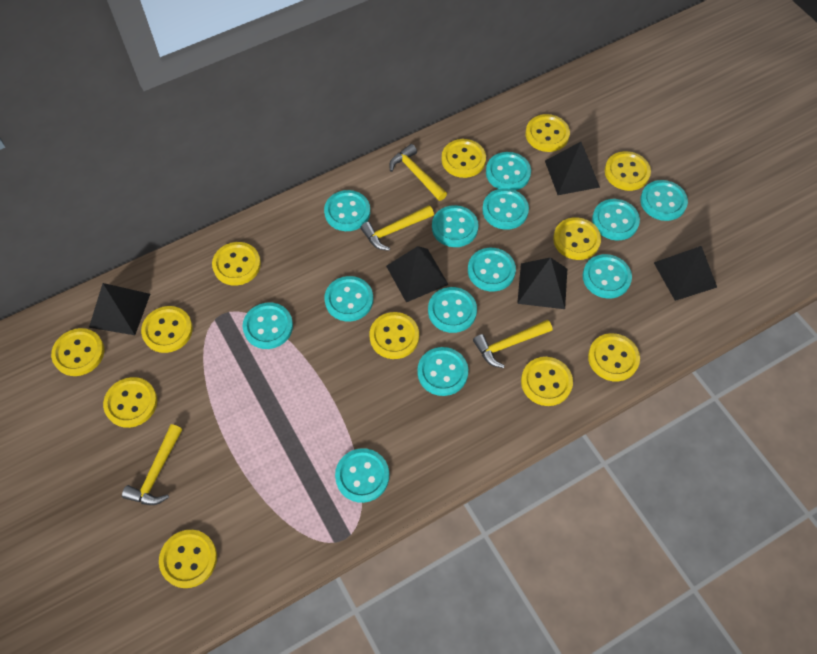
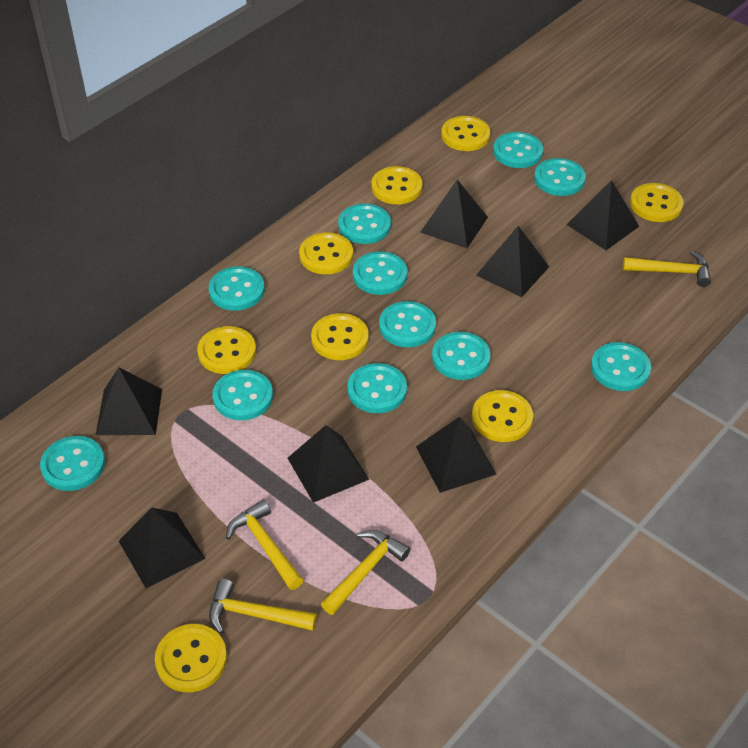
black pyramid: [89,283,150,335] [386,246,449,302] [517,257,567,309] [545,142,600,195] [654,246,717,301] = 5 -> [96,368,162,435] [119,507,205,588] [288,425,369,503] [416,417,496,493] [420,180,488,248] [476,226,549,297] [567,180,639,250] = 7
turquoise button: [243,303,293,349] [324,190,370,231] [324,276,373,321] [335,448,389,503] [417,347,468,396] [428,287,477,333] [432,205,479,247] [468,248,516,292] [482,188,529,230] [486,152,531,191] [583,254,632,298] [592,199,640,240] [640,180,688,221] = 13 -> [40,436,105,491] [209,266,265,311] [213,370,273,420] [338,204,391,244] [348,363,407,413] [353,252,407,295] [379,301,436,347] [432,332,491,380] [493,132,543,168] [534,158,586,196] [591,342,651,391] = 11
yellow button: [51,328,104,376] [103,377,157,428] [141,306,193,353] [159,530,217,588] [212,242,261,286] [370,312,419,359] [441,139,486,178] [521,357,573,406] [526,114,570,152] [553,217,601,260] [588,333,640,381] [605,151,651,191] = 12 -> [155,624,227,692] [197,326,256,374] [299,232,353,274] [311,313,369,360] [372,166,422,204] [441,116,490,151] [472,390,533,442] [630,183,684,222] = 8

